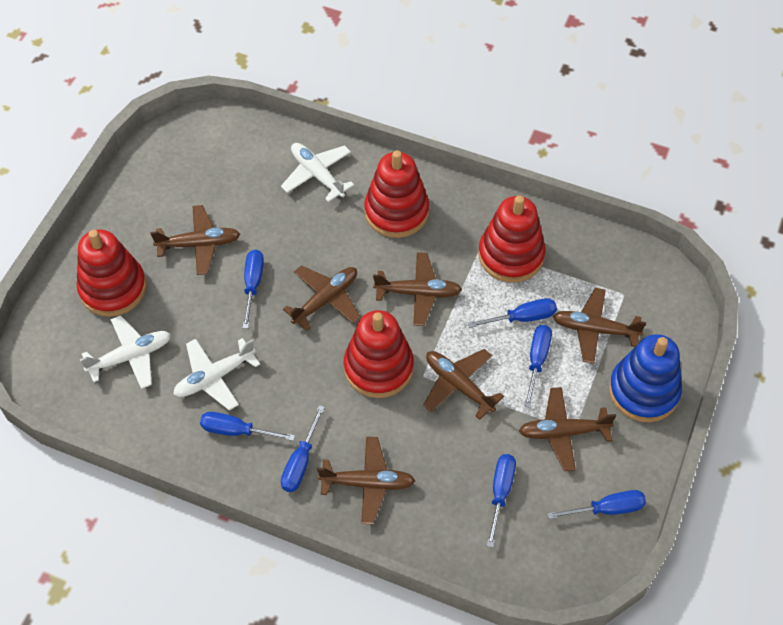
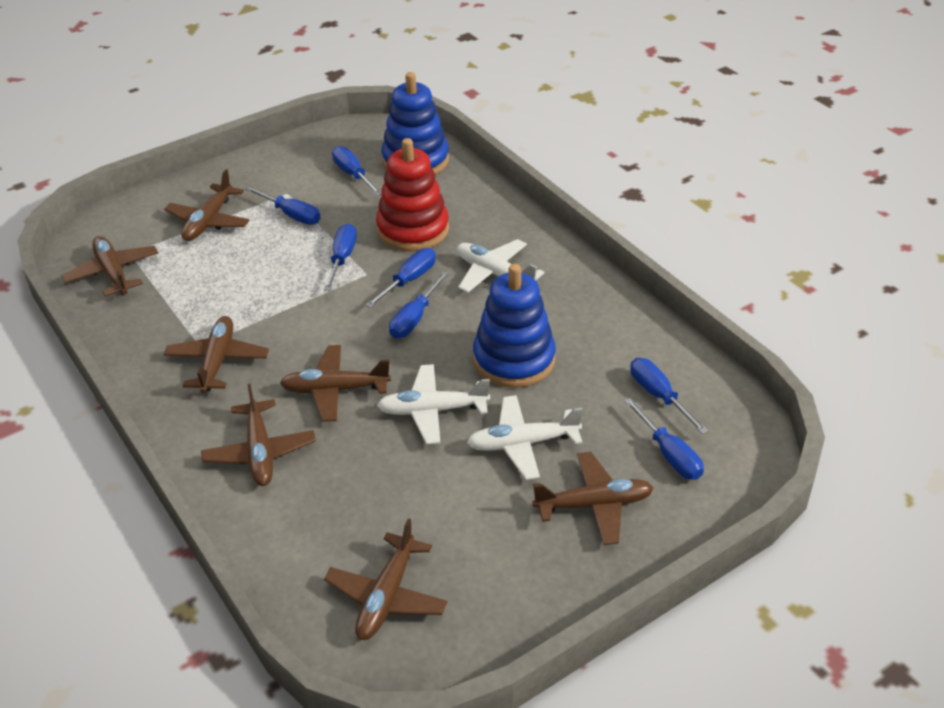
blue stacking toy: [609,334,682,422] = 1 -> [381,72,449,175] [473,264,556,388] = 2
red stacking toy: [76,229,147,317] [344,310,414,398] [364,150,429,238] [478,195,546,283] = 4 -> [376,138,449,251] = 1

